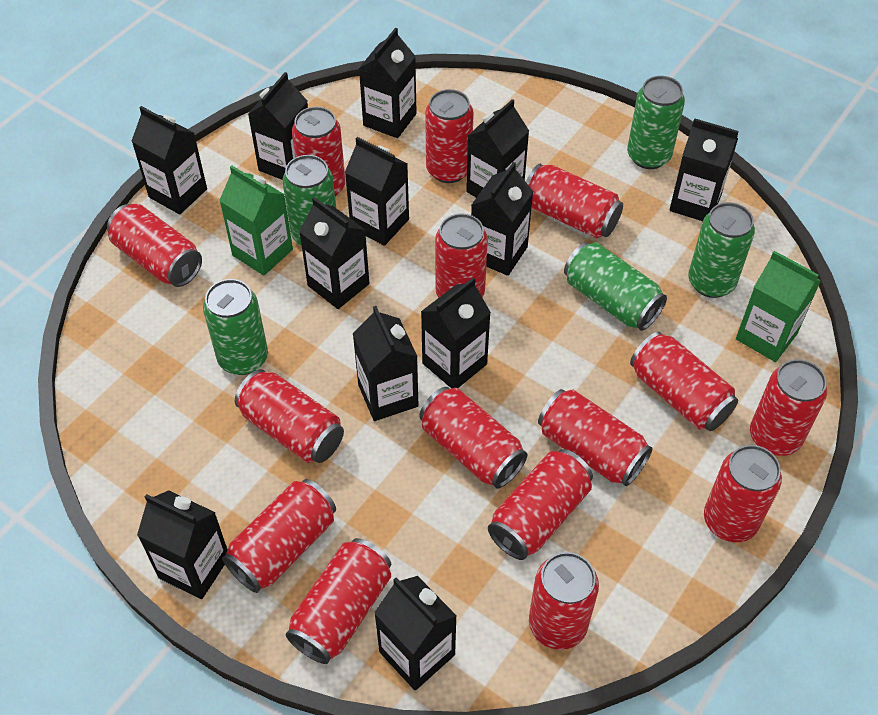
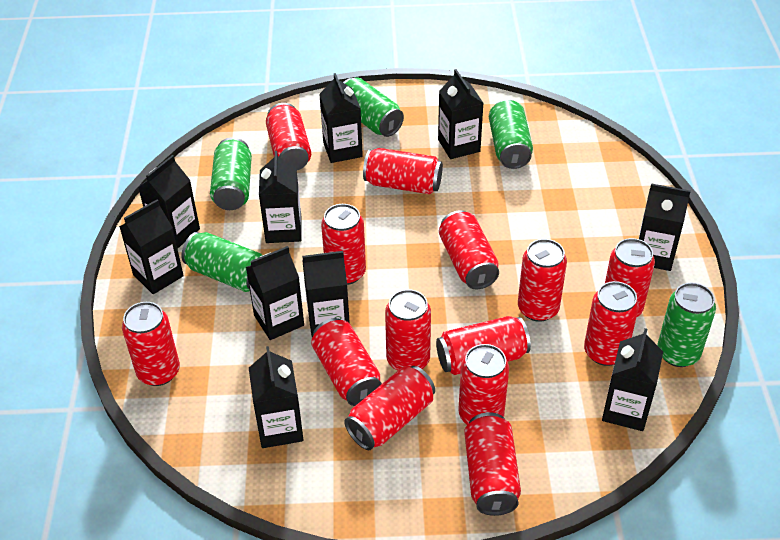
black carton: [131,106,207,214] [137,490,228,599] [248,72,308,180] [299,197,369,309] [345,137,409,246] [352,306,418,421] [359,28,417,138] [374,576,457,690] [421,278,491,388] [466,99,529,198] [471,162,533,276] [670,118,739,221] = 12 -> [119,200,184,294] [138,155,200,249] [246,246,304,340] [249,346,303,448] [259,151,302,243] [302,251,350,337] [319,73,363,163] [438,69,483,159] [602,328,663,431] [639,183,691,271] = 10
green carton: [219,165,293,276] [736,251,821,362] = 2 -> none = 0
red can: [107,204,202,287] [222,479,336,593] [235,369,344,463] [286,538,391,664] [292,106,346,196] [419,387,528,488] [425,89,474,183] [435,214,488,298] [488,449,593,560] [526,164,623,238] [529,552,599,650] [538,389,652,486] [630,332,738,431] [704,445,782,542] [750,359,827,456] = 15 -> [122,302,180,386] [266,103,311,170] [311,318,382,406] [321,204,366,285] [344,366,435,450] [363,148,443,194] [385,289,431,371] [436,316,531,375] [439,210,499,289] [458,344,509,425] [464,412,521,516] [518,239,567,322] [584,281,639,366] [605,238,655,317] = 14

